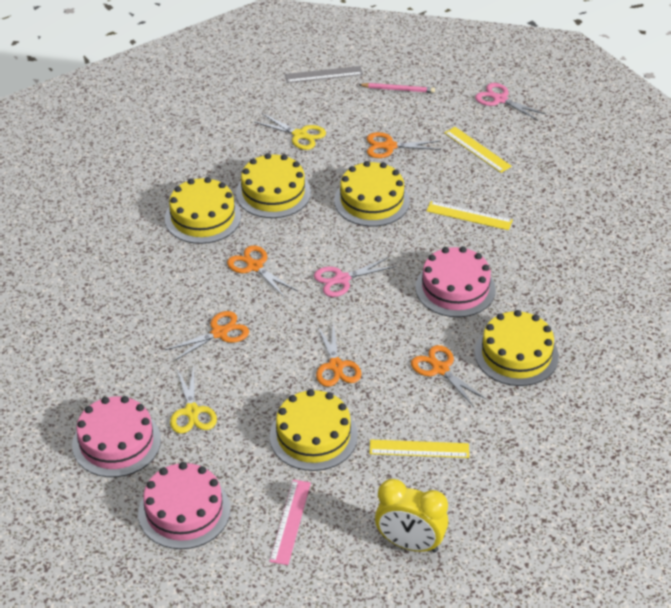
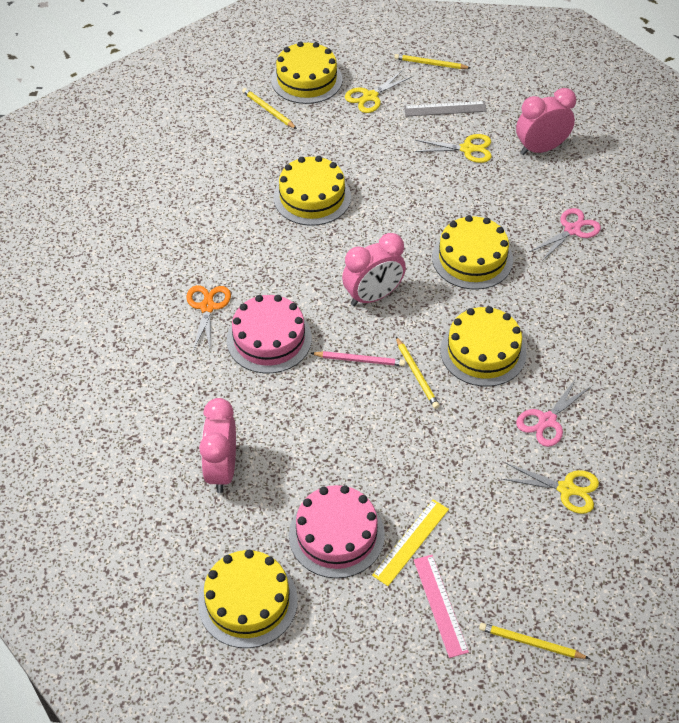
orange scissors: [165,311,249,361] [227,245,297,298] [316,321,362,387] [367,132,441,158] [411,345,487,407] = 5 -> [186,285,231,353] = 1
pink cake: [72,396,161,477] [138,462,230,549] [415,246,496,317] = 3 -> [227,295,312,373] [289,485,385,578] = 2
pink clock: none = 0 -> [199,398,236,493] [342,233,406,306] [516,88,576,155] = 3
yellow clock: [375,479,448,553] = 1 -> none = 0
yellow pencil: none = 0 -> [242,88,297,129] [394,54,471,69] [396,337,440,409] [479,623,590,659] = 4
yellow ruler: [370,440,469,458] [426,201,513,230] [444,127,512,173] = 3 -> [372,499,449,586] = 1
yellow scissors: [170,366,217,434] [254,113,326,150] = 2 -> [345,71,411,113] [415,134,492,163] [502,463,599,514] = 3

